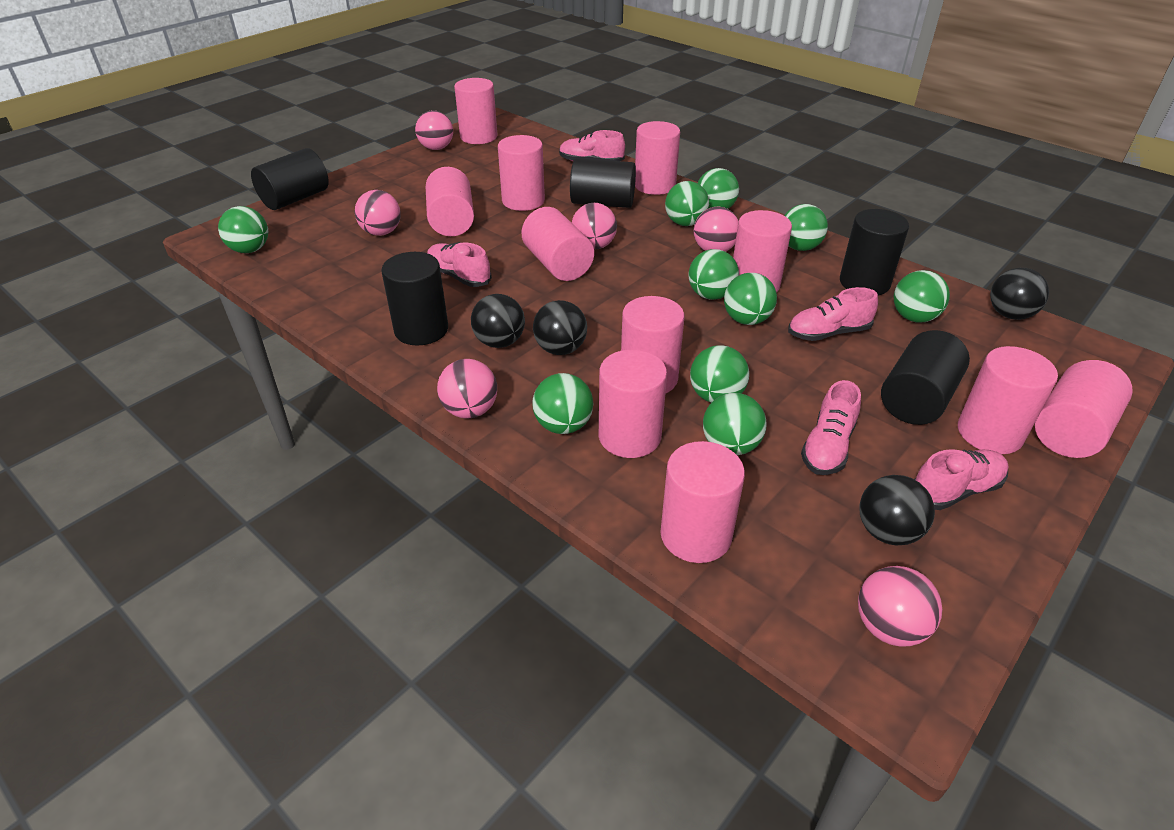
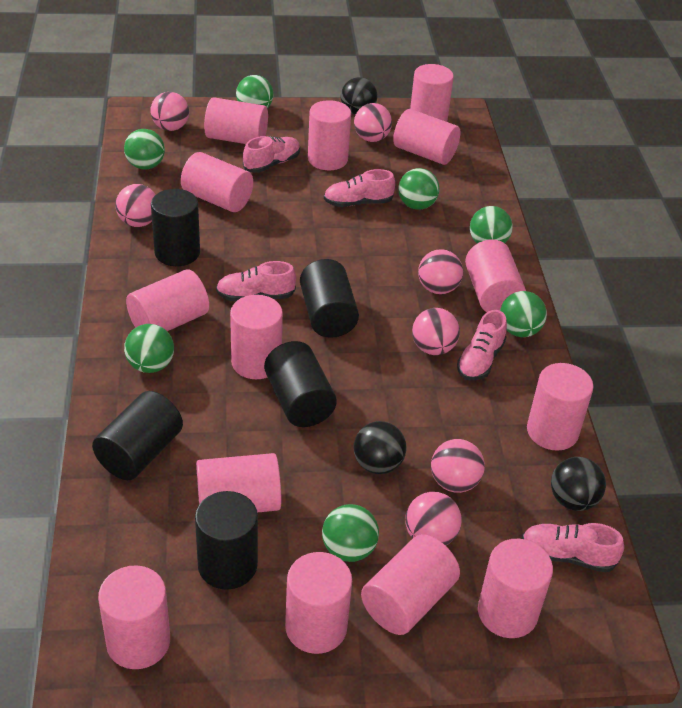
black ball: [471,294,525,348] [533,300,587,355] [859,475,935,545] [990,268,1049,320] = 4 -> [340,77,378,115] [354,421,407,474] [551,457,606,511] = 3
green ball: [218,206,268,253] [532,373,593,434] [665,181,709,226] [688,249,739,300] [690,346,749,403] [698,168,739,209] [703,393,767,455] [724,273,777,325] [784,204,828,251] [894,270,950,323] = 10 -> [124,129,165,169] [124,324,174,373] [236,75,274,108] [322,504,379,562] [398,168,440,209] [470,206,513,243] [500,291,547,337] = 7
pink ball: [355,190,401,236] [415,110,453,150] [437,359,497,418] [572,203,617,250] [694,206,739,252] [858,566,942,647] = 6 -> [116,184,156,227] [150,92,189,131] [354,103,392,142] [405,492,462,546] [412,308,460,355] [418,249,463,294] [431,439,485,493] = 7
pink cylinder: [426,167,474,236] [454,78,497,144] [498,135,545,211] [522,207,594,281] [599,350,667,458] [621,296,684,394] [635,121,680,195] [660,441,745,563] [733,210,792,293] [958,346,1058,454] [1035,360,1133,458] = 11 -> [98,565,170,669] [126,269,209,331] [181,152,253,212] [196,453,281,513] [204,97,268,144] [230,295,283,379] [285,552,352,654] [308,100,351,170] [361,534,460,635] [393,109,460,165] [410,64,454,122] [465,239,526,312] [478,539,553,638] [527,363,594,451] = 14

